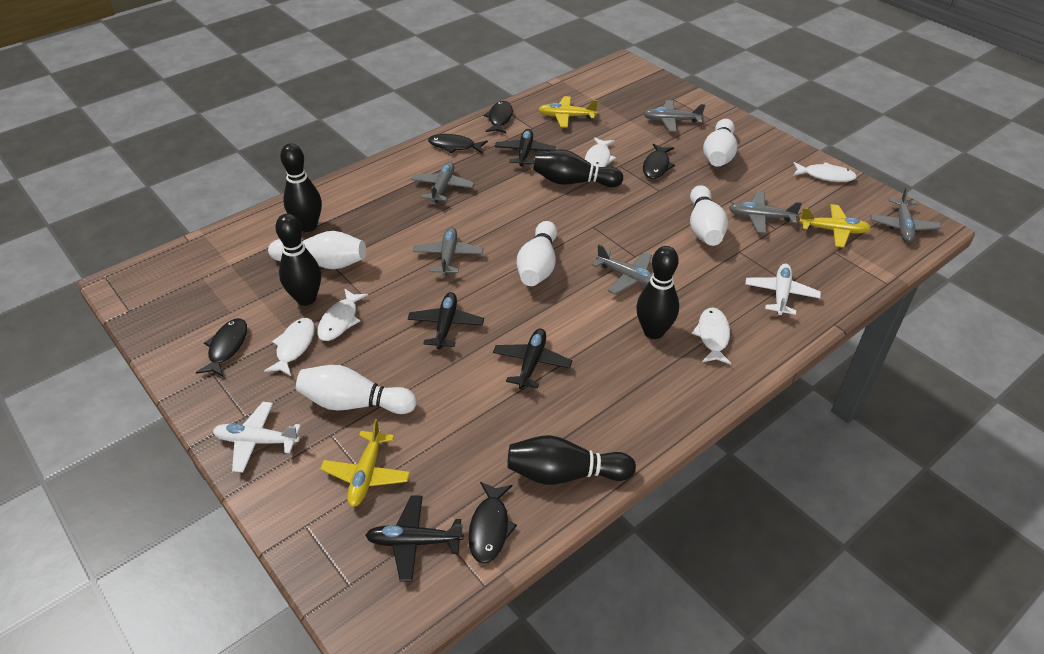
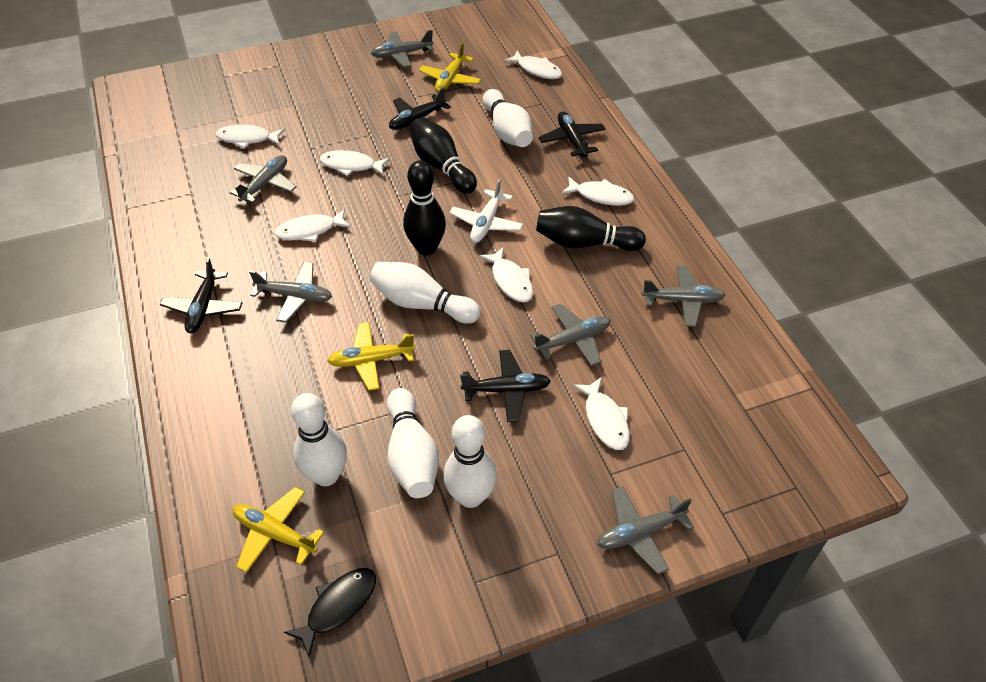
black bowling pin: [275,214,321,306] [280,143,322,232] [507,435,636,485] [533,150,623,187] [636,246,679,339] = 5 -> [403,161,446,255] [409,118,477,194] [536,206,646,251] = 3
black fish: [196,318,247,377] [428,134,488,153] [468,482,517,564] [484,101,513,133] [643,144,675,179] = 5 -> [284,568,376,657] = 1
white fish: [264,318,315,376] [317,289,368,341] [585,137,616,167] [692,307,731,364] [793,162,857,182] = 5 -> [216,125,285,148] [274,209,351,242] [320,150,390,176] [479,247,533,302] [504,50,562,79] [561,176,634,206] [573,377,630,450] = 7
white plane: [213,402,301,472] [745,264,821,315] = 2 -> [450,179,523,243] = 1

